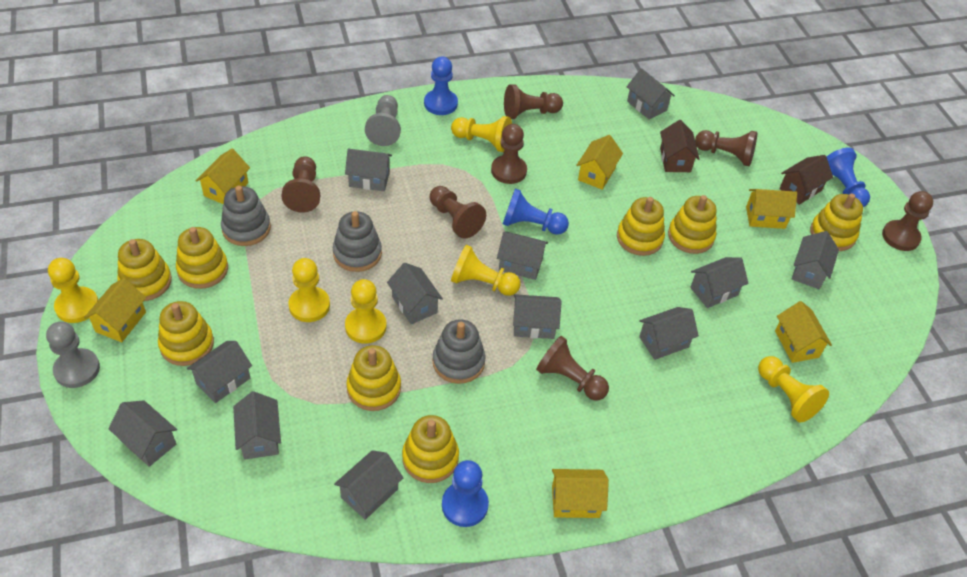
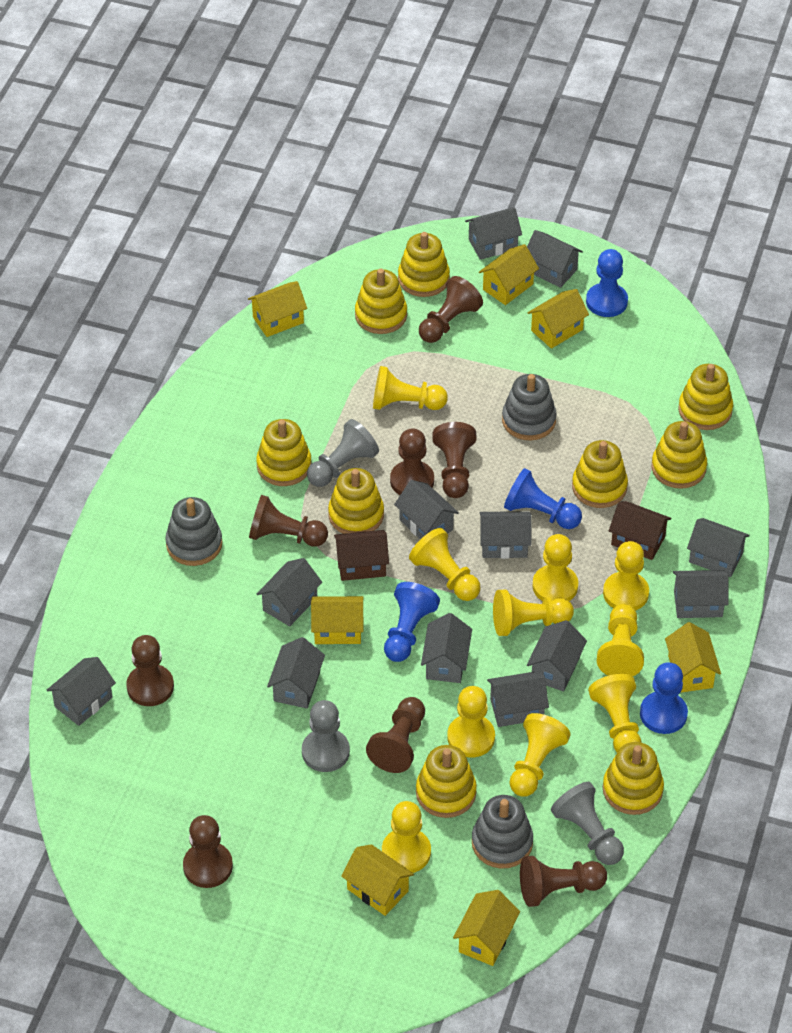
brown pawn: [281,156,320,213] [430,186,486,238] [491,124,527,184] [504,84,563,119] [536,336,609,400] [695,130,757,166] [882,191,933,251] = 7 -> [126,635,174,706] [183,815,233,888] [249,495,328,547] [366,697,425,773] [390,428,434,495] [419,276,483,343] [432,422,476,498] [520,856,607,907] = 8
grey pawn: [46,322,100,388] [365,95,401,146] = 2 -> [302,700,350,772] [307,419,379,487] [551,782,624,865] = 3
yellow house: [84,278,146,342] [196,149,250,204] [552,469,609,518] [576,135,623,190] [746,189,797,229] [775,301,832,363] = 6 -> [248,281,307,337] [311,596,364,644] [341,844,414,916] [453,890,520,966] [479,244,539,305] [527,289,589,349] [665,622,721,693] = 7
yellow pawn: [48,258,98,323] [288,258,330,322] [345,279,387,344] [451,116,512,152] [451,245,521,296] [758,356,829,422] = 6 -> [373,366,448,410] [382,801,431,873] [409,528,481,601] [447,686,495,758] [493,590,574,636] [510,713,571,796] [532,534,578,601] [588,674,641,752] [597,604,644,676] [603,541,649,610] = 10
yellow stacking toy: [117,239,172,301] [158,301,214,366] [176,227,228,289] [346,345,401,411] [402,415,459,483] [617,197,665,256] [668,195,717,254] [810,193,863,251] = 8 -> [256,419,312,486] [328,468,384,534] [355,268,407,334] [398,232,450,297] [416,745,477,818] [572,440,628,508] [603,742,664,815] [651,421,707,489] [678,364,733,430] = 9

